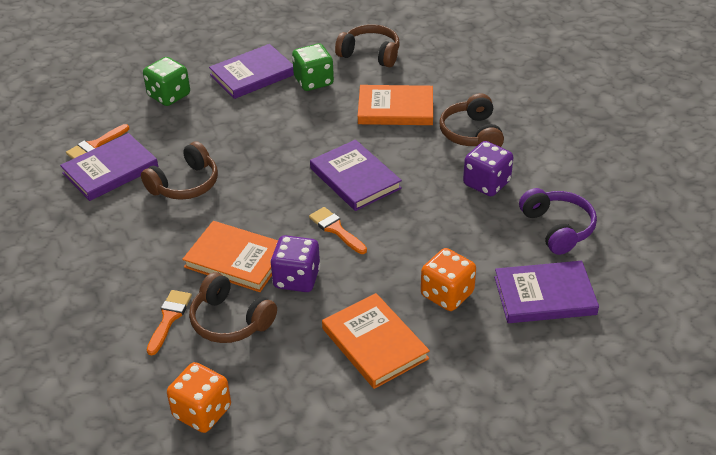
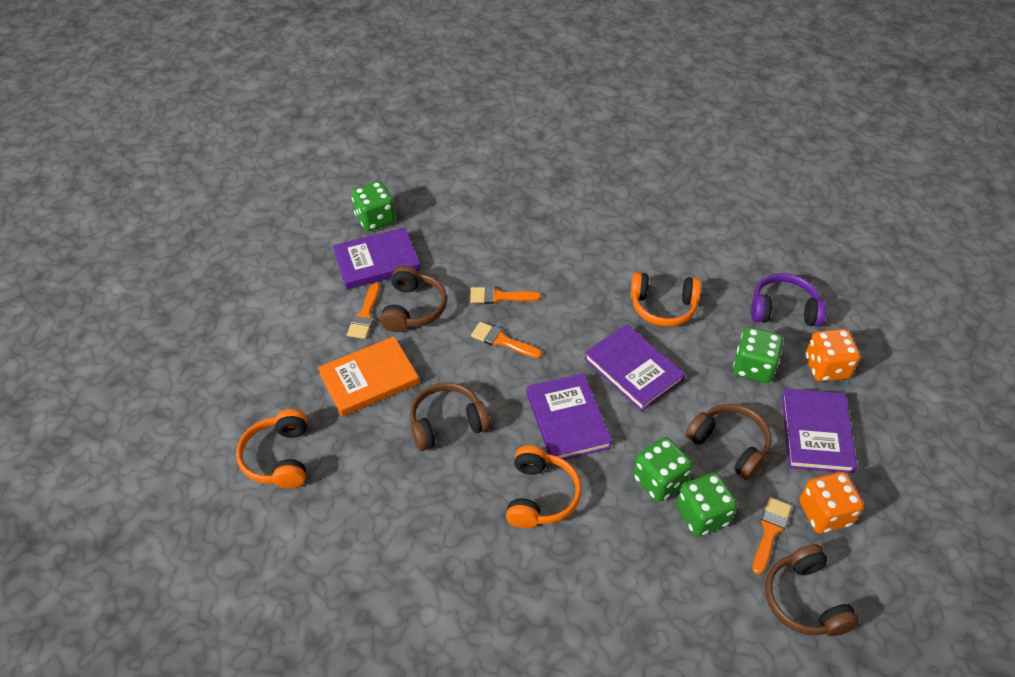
green dice: [143,57,190,106] [292,44,334,91] = 2 -> [351,181,396,231] [633,437,693,502] [676,472,737,537] [733,327,783,383] = 4
orange book: [182,221,278,292] [322,293,430,389] [358,85,433,125] = 3 -> [318,336,419,417] = 1
orange brush: [66,124,129,159] [147,290,192,355] [309,207,367,254] = 3 -> [347,283,380,339] [470,286,541,304] [471,322,542,358] [753,497,792,575] = 4
orange headphones: none = 0 -> [236,409,307,489] [506,445,582,528] [631,272,701,327] = 3
purple dice: [270,235,320,292] [463,141,513,196] = 2 -> none = 0

